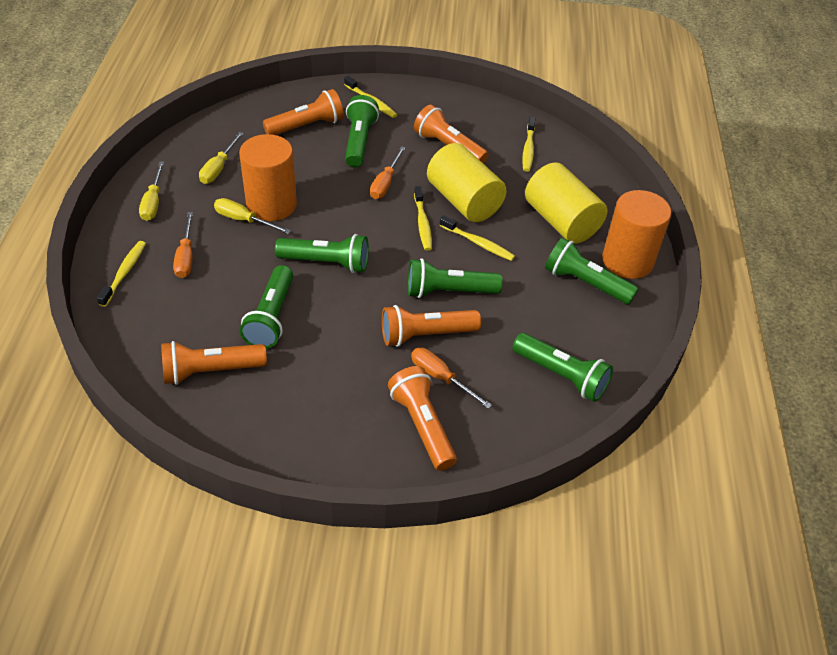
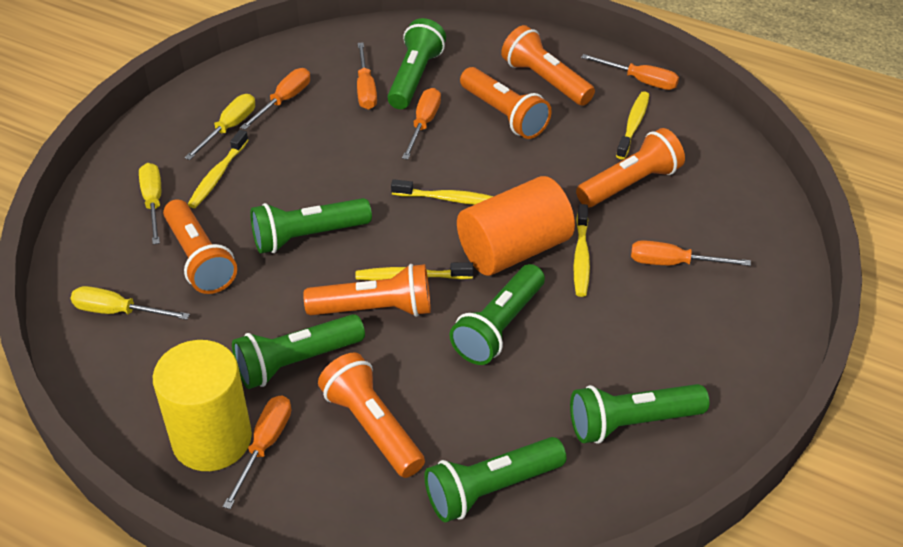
orange cylinder: [239,134,297,221] [602,190,671,279] = 2 -> [457,176,575,276] = 1
orange flashlight: [161,341,267,385] [263,89,344,135] [382,305,481,347] [388,366,457,471] [414,105,488,164] = 5 -> [163,199,237,294] [303,264,431,317] [318,352,425,478] [460,67,552,139] [501,25,595,106] [576,128,685,207] = 6
orange screwdriver: [173,212,193,278] [370,146,406,199] [411,348,492,409] = 3 -> [223,396,291,509] [240,68,310,130] [357,42,377,109] [402,88,441,160] [581,54,679,90] [631,240,751,266] = 6
yellow cylinder: [427,143,507,222] [525,162,607,244] = 2 -> [153,340,252,471] = 1

